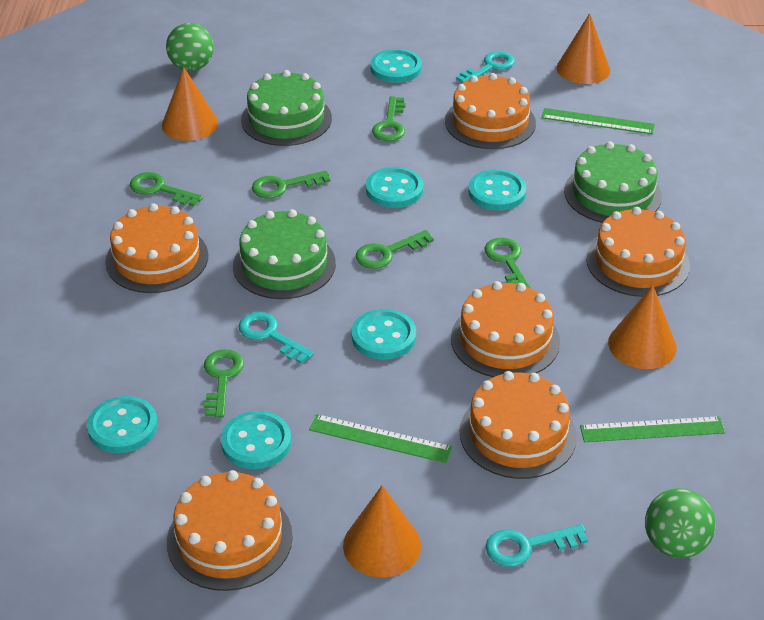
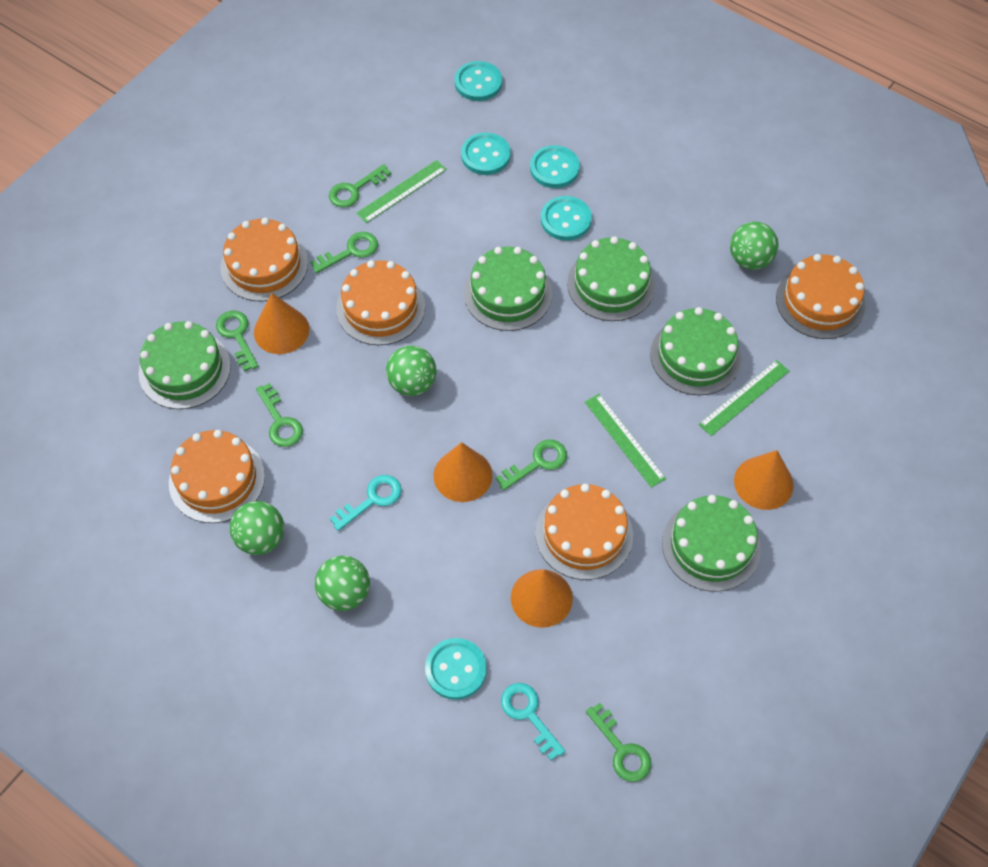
green ball: [166,23,214,71] [645,488,715,558] = 2 -> [230,501,284,555] [315,556,370,611] [386,346,437,396] [730,222,779,270] = 4
green cake: [233,209,336,299] [241,70,332,146] [564,141,662,223] = 3 -> [139,321,231,409] [464,247,552,331] [567,236,655,321] [650,307,741,395] [662,495,761,592] = 5
orange cake: [105,203,208,293] [167,470,293,591] [445,73,536,149] [451,281,560,377] [459,371,577,479] [586,207,690,297] = 6 -> [169,430,265,523] [221,218,308,302] [336,260,425,345] [535,484,633,580] [776,254,866,339] = 5
turquoise button: [87,396,158,453] [221,411,291,469] [351,309,416,360] [366,167,423,208] [370,49,422,83] [468,169,526,211] = 6 -> [425,638,487,700] [455,61,502,101] [461,133,510,175] [530,145,580,188] [541,196,592,241] = 5
turquoise key: [238,312,314,363] [456,51,515,83] [486,524,588,567] = 3 -> [330,475,402,531] [501,683,565,760] = 2

